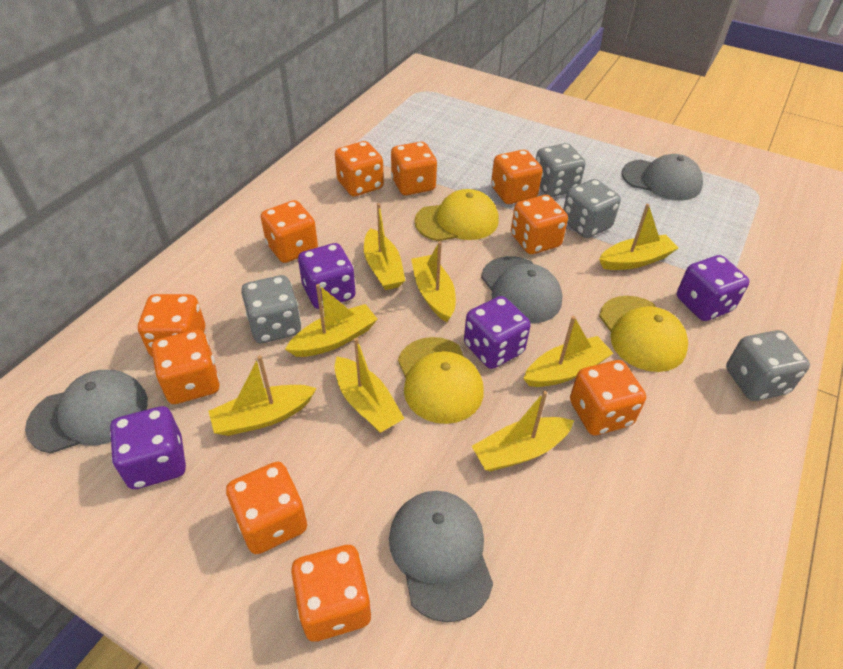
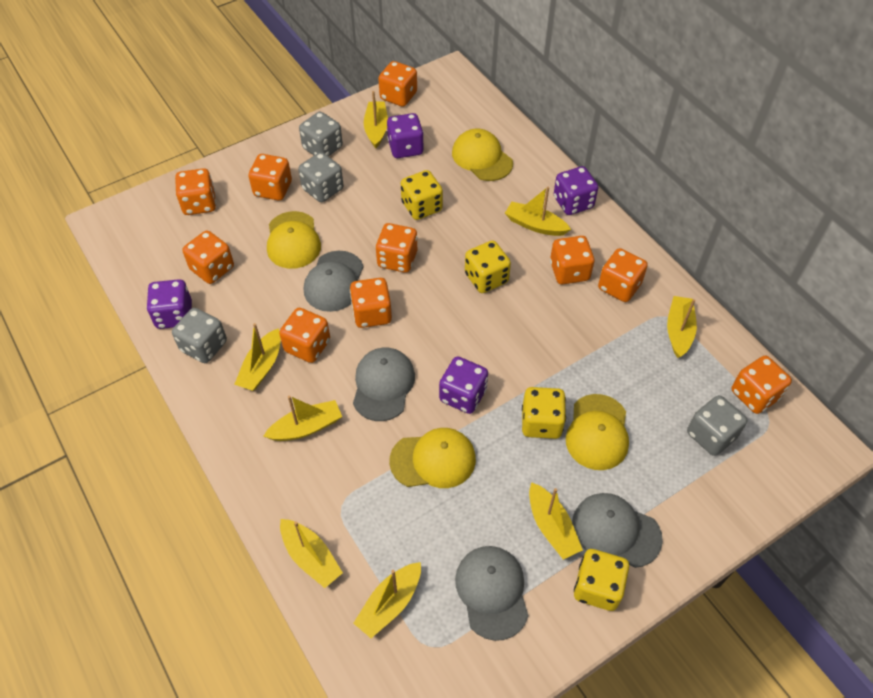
yellow cap: [398,337,484,424] [414,189,499,241] [599,296,688,372] = 3 -> [267,211,321,269] [389,428,476,488] [452,129,513,181] [566,394,629,470] = 4
yellow dice: none = 0 -> [401,170,443,220] [465,240,511,293] [522,387,566,439] [574,549,629,611] = 4

